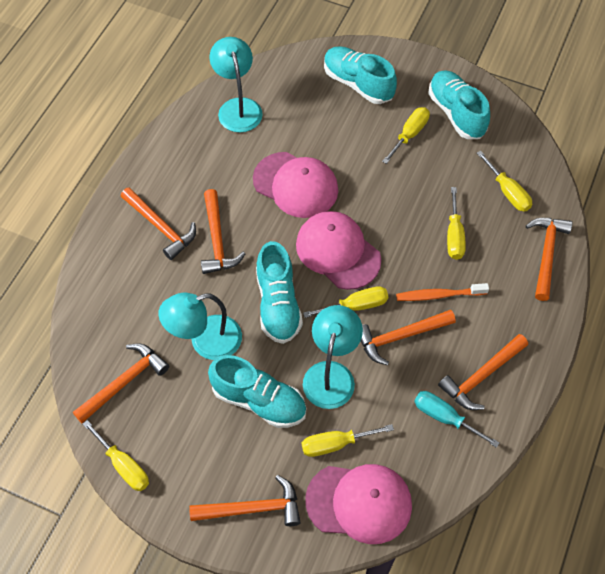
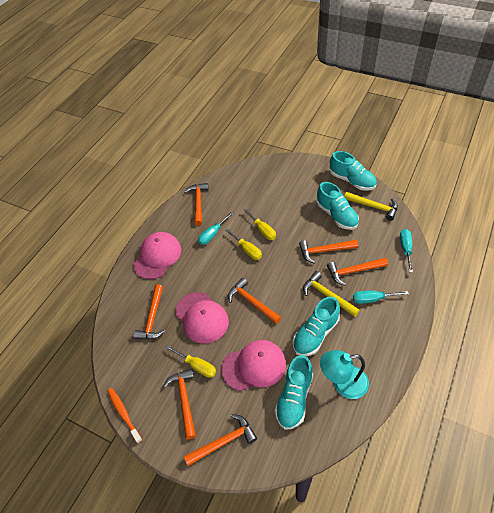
turquoise lamp: [158,293,242,360] [209,37,263,132] [303,305,363,409] = 3 -> [320,350,369,399] = 1
turquoise screwdriver: [414,391,500,448] = 1 -> [198,212,233,245] [353,290,409,304] [400,229,413,273] = 3
yellow hammer: none = 0 -> [303,271,360,317] [344,192,398,221] = 2
yellow screwdriver: [83,420,149,491] [302,424,394,457] [303,286,388,318] [382,107,430,164] [447,187,466,260] [477,151,532,212] = 6 -> [166,345,216,378] [225,229,262,260] [243,208,276,240] = 3

